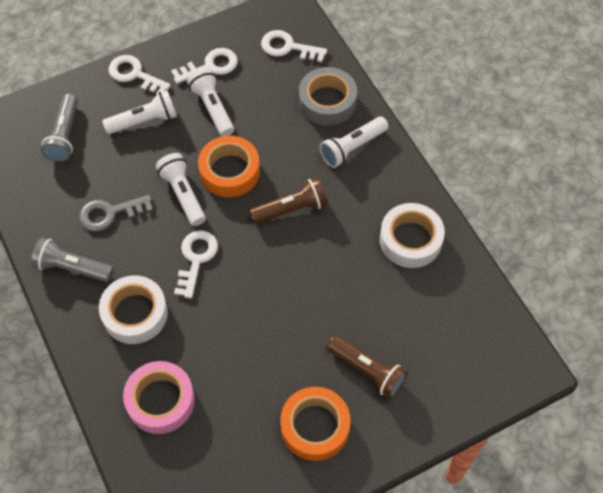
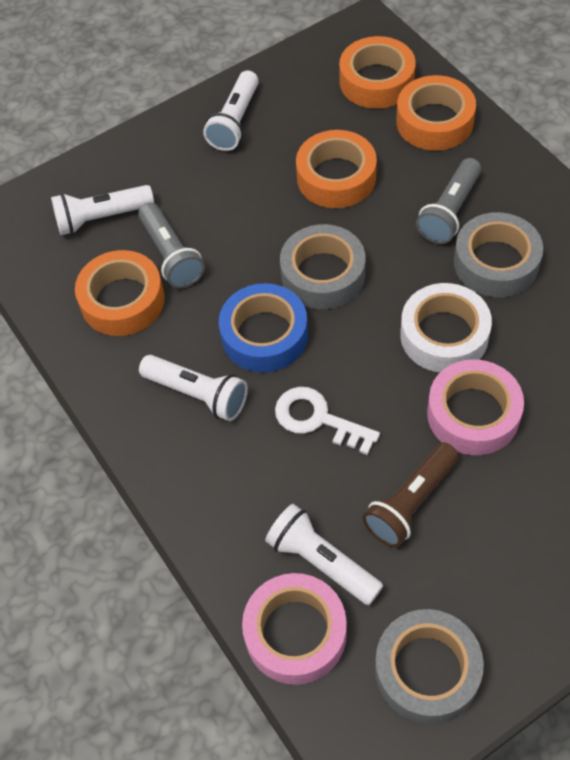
blue tape: none = 0 -> [219,283,308,373] = 1
brown flashlight: [250,178,327,224] [327,335,407,399] = 2 -> [363,442,459,547] = 1
grey key: [79,195,153,231] = 1 -> none = 0
grey tape: [299,67,357,126] = 1 -> [280,224,366,309] [375,609,484,724] [454,212,543,298] = 3
orange tape: [198,136,260,198] [280,387,351,461] = 2 -> [75,250,165,336] [296,130,377,208] [339,36,416,109] [396,75,476,151] = 4
pink tape: [123,361,195,434] = 1 -> [242,573,347,685] [427,360,524,455] = 2
white key: [109,55,171,95] [171,48,238,84] [174,231,218,299] [261,30,327,63] = 4 -> [275,387,380,455] = 1
white tape: [99,275,168,344] [380,203,445,268] = 2 -> [400,283,492,373] = 1

